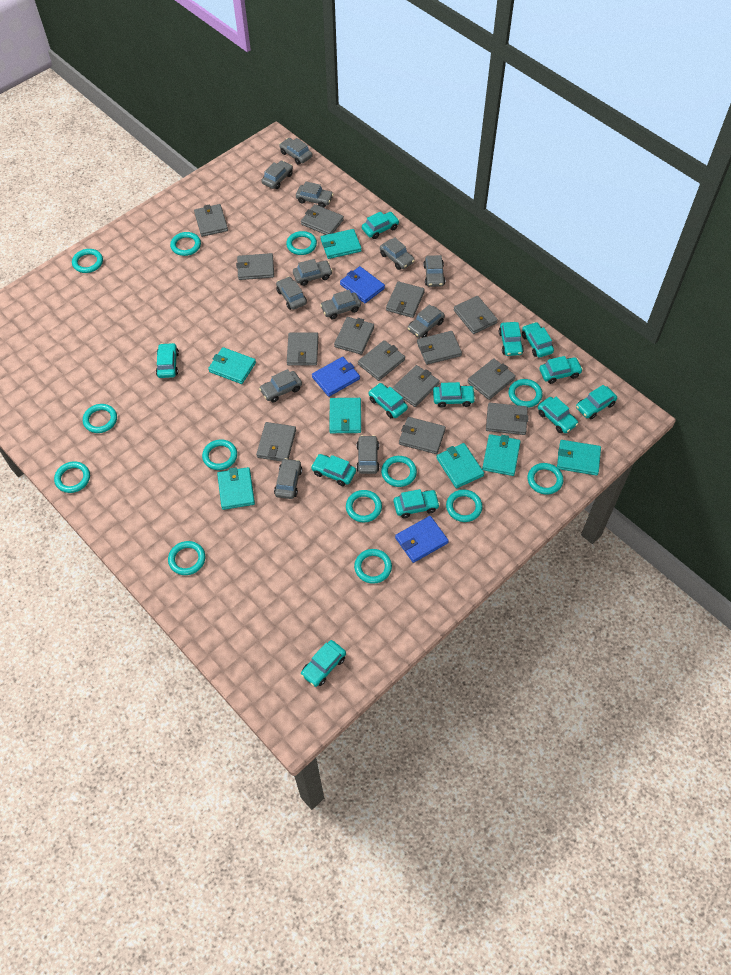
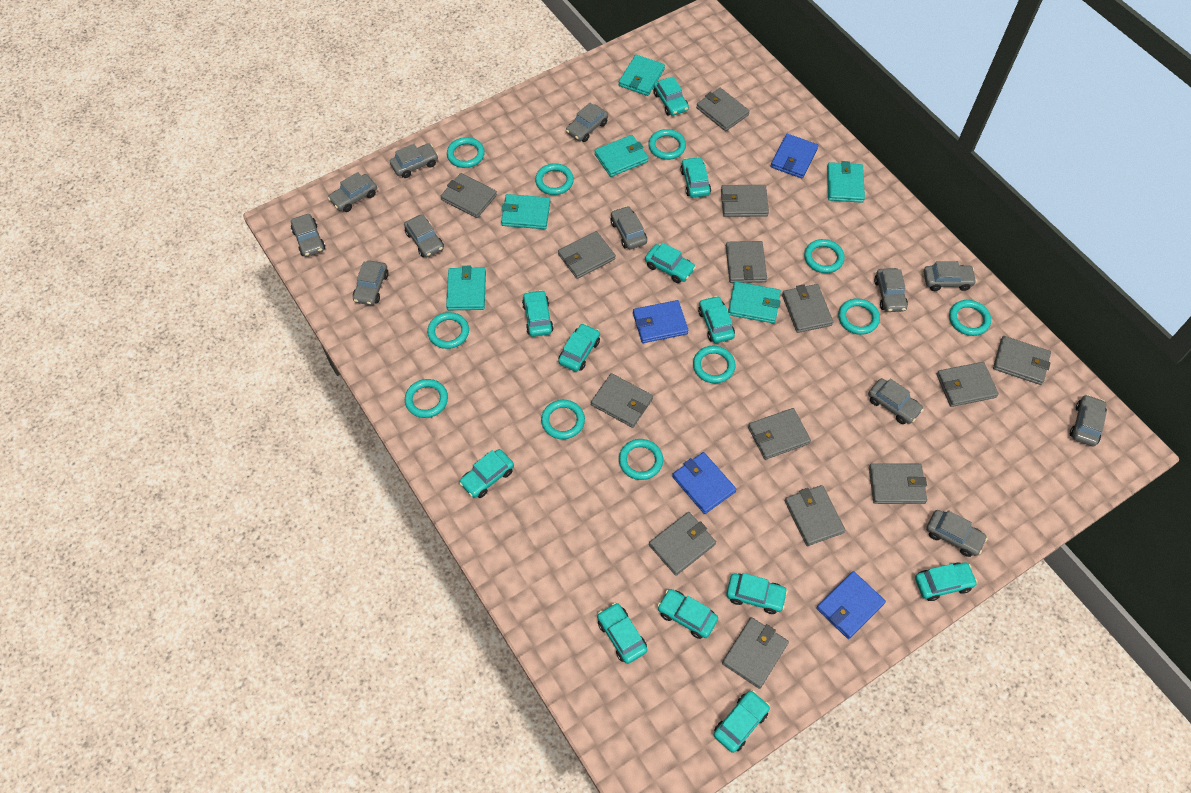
blue wallet: [312,357,360,397] [340,266,385,303] [395,516,449,563] = 3 -> [633,300,689,343] [672,452,736,514] [770,134,818,178] [816,571,886,639] = 4
turquoise ring: [54,461,90,493] [72,249,103,273] [83,404,117,433] [168,541,205,575] [170,232,201,256] [202,439,237,470] [286,231,317,255] [346,490,382,523] [354,549,392,584] [381,456,417,487] [446,490,482,522] [509,379,542,408] [528,463,563,495] = 13 -> [405,379,448,418] [427,312,469,349] [447,137,485,168] [535,163,574,195] [541,400,585,439] [619,439,663,480] [648,129,686,160] [693,346,735,383] [804,239,845,273] [838,298,880,335] [949,300,991,336] = 11
turquoise wallet: [208,347,256,384] [217,467,255,510] [321,229,362,259] [329,398,361,433] [436,443,484,488] [482,434,521,476] [557,440,601,475] = 7 -> [446,266,486,310] [501,194,550,229] [594,135,649,177] [619,55,665,96] [728,281,781,324] [827,161,865,203] = 6

